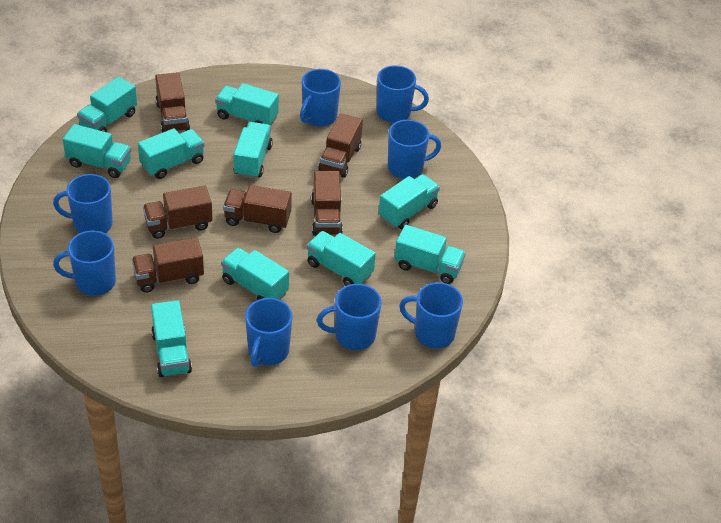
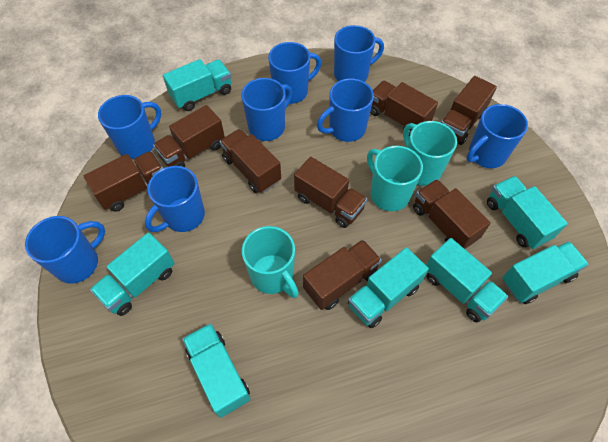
brown truck: [132,238,204,292] [143,186,213,239] [155,72,190,133] [223,185,292,233] [311,171,343,236] [319,113,363,178] = 6 -> [84,151,163,212] [153,105,225,167] [220,129,281,193] [294,157,367,228] [303,239,382,310] [370,81,438,137] [413,179,491,249] [441,76,497,145] = 8
turquoise mug: none = 0 -> [242,226,299,298] [367,146,423,211] [403,121,457,186] = 3
turquoise truck: [63,124,131,178] [77,77,137,132] [138,128,204,179] [151,300,192,377] [215,83,279,126] [221,248,289,300] [233,122,273,179] [307,231,376,286] [379,174,440,229] [394,225,466,284] = 10 -> [90,232,174,316] [163,59,231,111] [182,323,250,418] [348,247,429,328] [426,238,508,322] [487,176,568,249] [502,241,589,304] = 7

